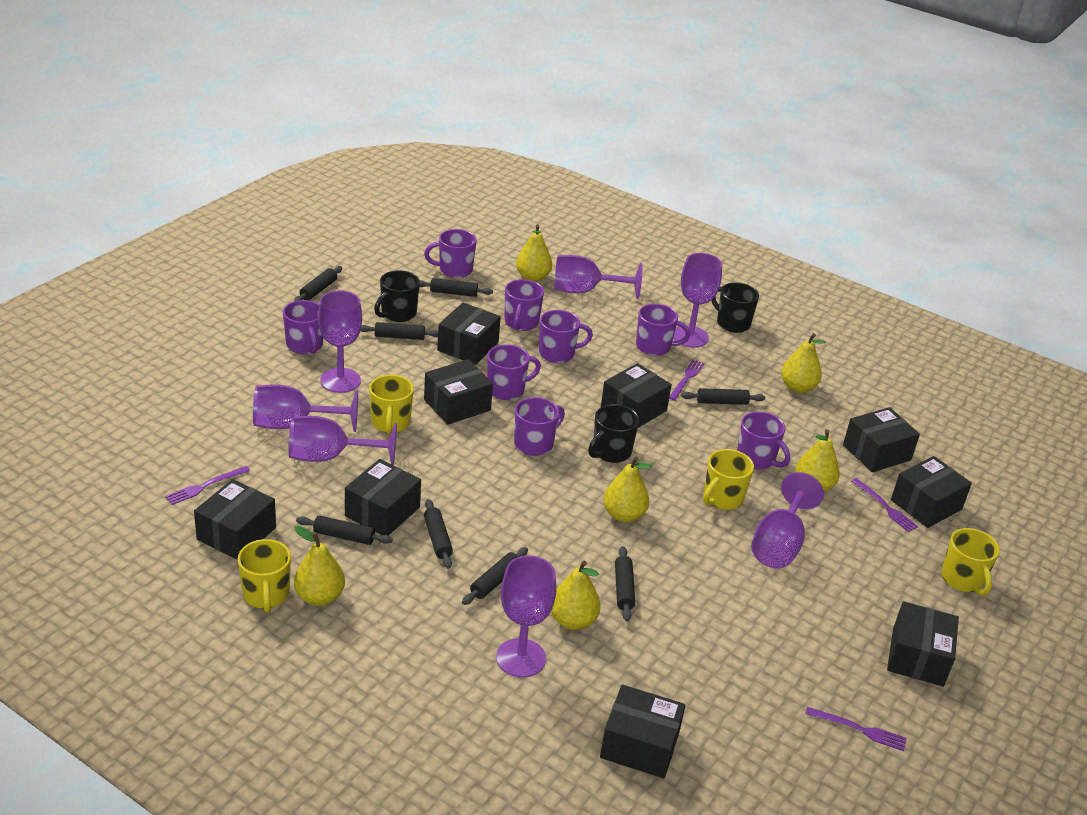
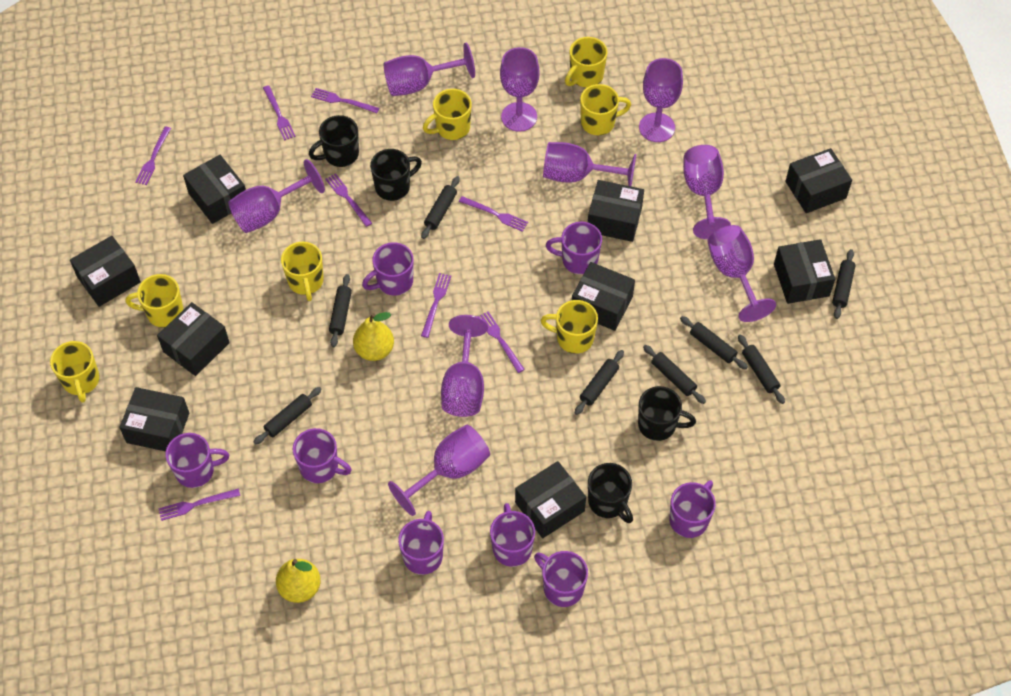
black mug: [374,270,420,322] [588,404,639,463] [711,282,759,333] = 3 -> [309,115,359,167] [370,149,422,201] [588,463,633,523] [638,386,696,441] = 4
purple fork: [165,466,250,505] [669,360,704,400] [805,707,907,751] [852,478,918,532] = 4 -> [135,127,171,185] [158,488,240,521] [263,85,296,140] [311,88,379,113] [325,173,372,227] [421,273,451,338] [459,196,528,232] [477,312,525,373] = 8
purple goblet: [253,384,358,432] [289,416,397,465] [318,290,362,393] [496,555,556,678] [554,255,643,299] [673,253,722,348] [751,472,824,568] = 7 -> [228,159,325,233] [384,43,475,96] [388,425,490,516] [441,315,488,417] [500,47,540,132] [543,142,636,186] [639,58,683,142] [683,145,731,239] [707,225,776,322] = 9
yellow mug: [238,539,291,613] [369,375,414,434] [703,449,754,510] [941,528,1000,596] = 4 -> [50,341,100,403] [125,274,184,328] [281,242,324,301] [423,89,472,140] [541,300,598,354] [565,37,608,87] [580,84,631,135] = 7
yellow pear: [294,525,345,606] [516,224,552,282] [551,561,600,630] [603,456,652,522] [781,333,826,393] [795,429,840,492] = 6 -> [276,559,321,603] [353,312,394,361] = 2

